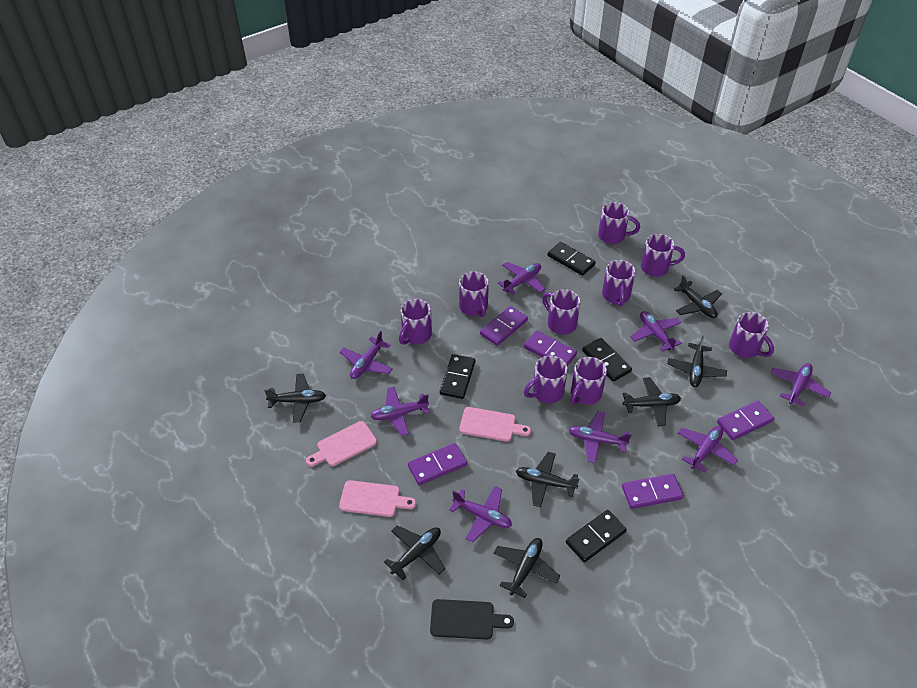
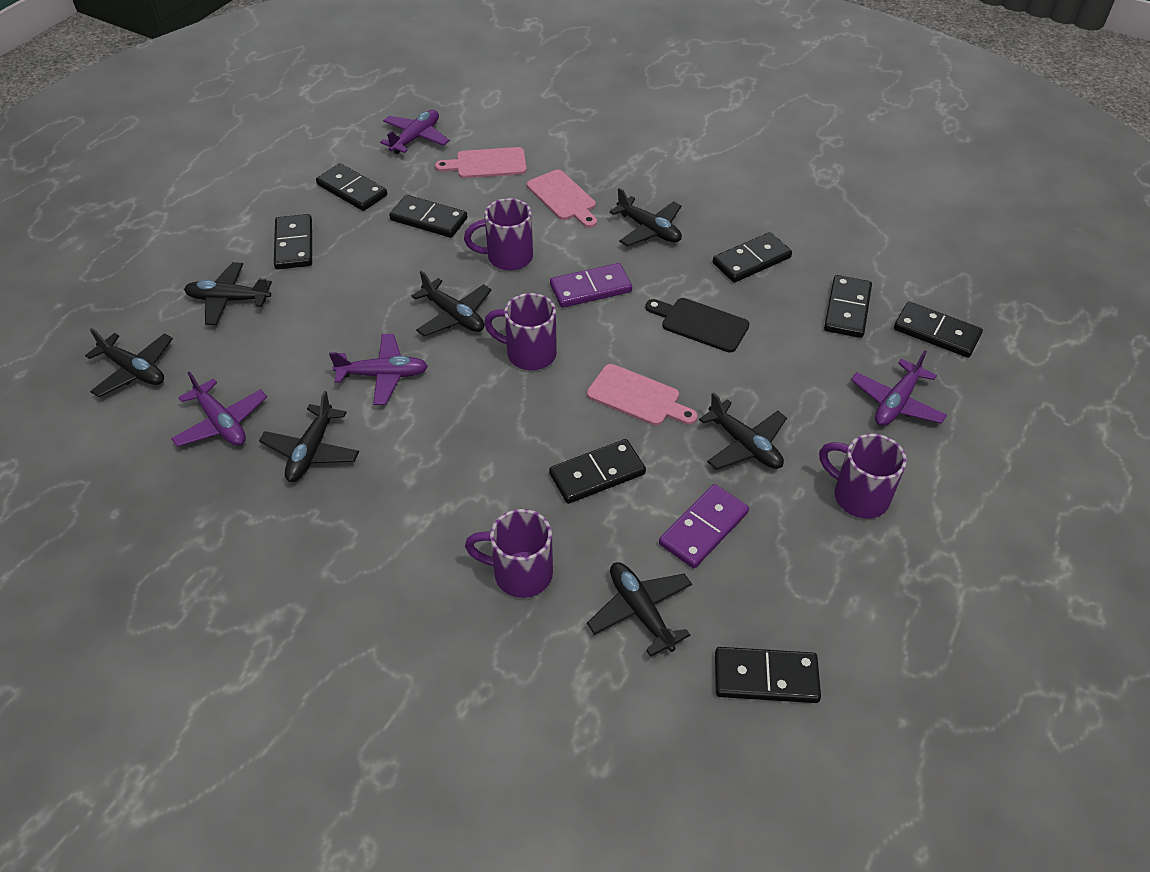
black domino: [440,354,475,399] [548,242,596,276] [566,510,627,562] [582,338,632,382] = 4 -> [274,214,312,269] [316,163,387,211] [389,195,467,238] [549,439,646,504] [713,232,792,283] [715,647,821,703] [824,275,872,338] [894,302,983,358] = 8
purple domino: [408,443,467,485] [480,306,528,346] [524,331,577,366] [622,474,684,509] [717,401,774,440] = 5 -> [550,263,632,308] [659,484,749,569] = 2
purple mug: [399,299,432,345] [459,271,489,317] [524,356,568,403] [542,289,581,335] [570,357,607,405] [598,202,640,244] [602,260,636,306] [641,234,685,277] [729,312,774,358] = 9 -> [464,198,533,271] [465,509,553,598] [484,293,557,370] [819,434,907,519] = 4
purple plane: [340,331,393,379] [370,387,430,436] [449,486,512,542] [498,262,545,294] [569,411,632,463] [630,311,682,352] [678,426,738,473] [771,363,831,406] = 8 -> [171,371,267,447] [329,334,428,405] [380,110,450,154] [851,350,947,426] = 4

